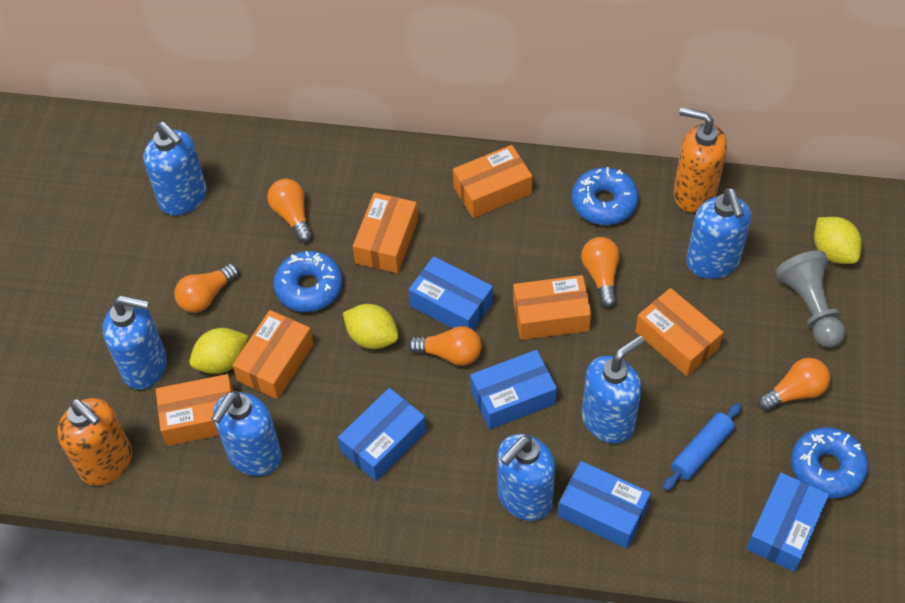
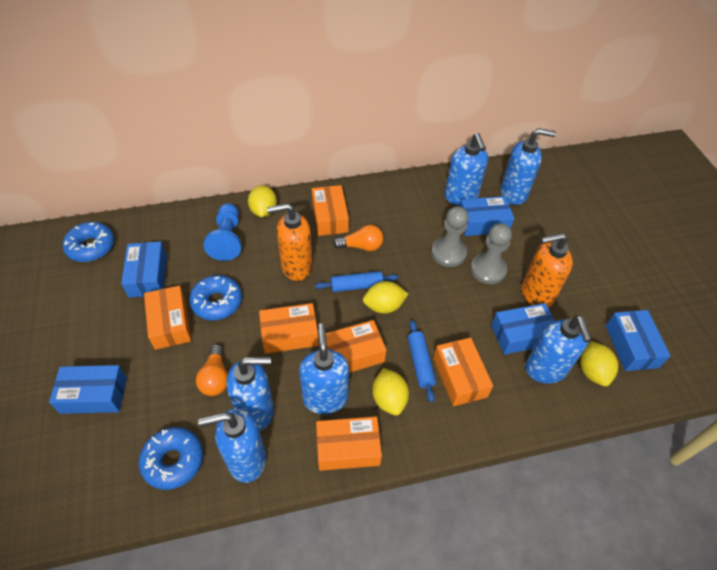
blue pawn: none = 0 -> [204,203,241,261] = 1
blue rolling pin: [663,403,742,491] = 1 -> [315,271,398,292] [407,320,436,402] = 2
grey pawn: [776,250,845,348] = 1 -> [431,206,469,267] [470,223,512,284] = 2
orange light bulb: [174,263,239,313] [267,179,313,243] [408,326,482,366] [581,237,620,308] [758,358,830,411] = 5 -> [196,344,228,396] [333,225,383,251] = 2
yellow lemon: [190,328,248,374] [343,304,399,349] [814,217,862,264] = 3 -> [248,185,277,217] [363,281,408,314] [372,368,409,416] [580,341,618,386] = 4

